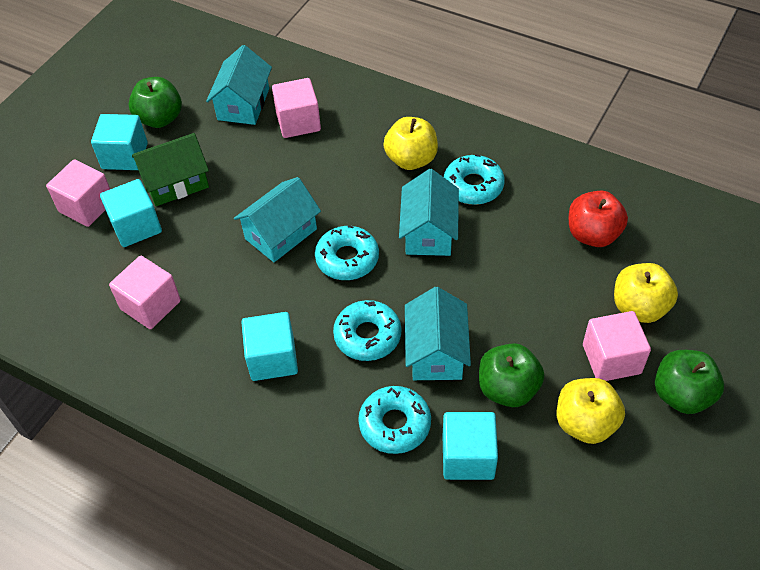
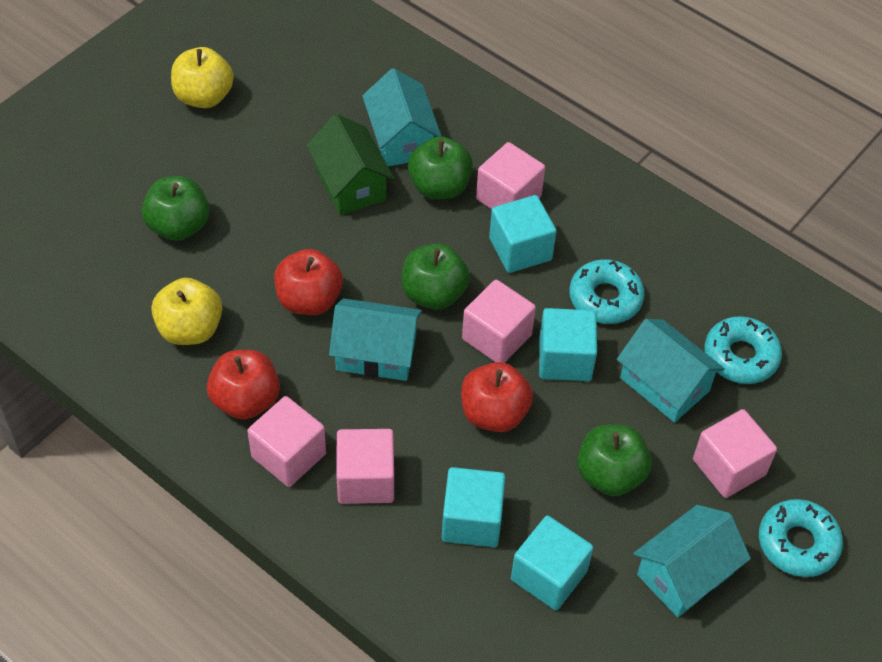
green apple: [129,77,182,128] [479,343,544,407] [655,350,724,414] = 3 -> [142,176,210,241] [402,243,470,310] [408,136,473,199] [577,424,652,496] = 4
pink cube: [46,159,110,227] [109,256,181,329] [272,78,321,138] [583,311,651,381] = 4 -> [247,396,326,487] [336,429,394,504] [462,280,536,363] [476,142,545,209] [693,409,777,498] = 5
red apple: [569,190,628,247] = 1 -> [207,350,280,420] [274,249,343,315] [461,362,533,432] = 3
turquoise donut: [315,225,379,280] [333,300,401,361] [358,386,431,454] [444,154,505,205] = 4 -> [569,259,645,324] [705,316,782,384] [759,499,843,577] = 3
yellow apple: [383,117,438,170] [557,378,625,444] [614,263,678,323] = 3 -> [151,278,222,345] [171,47,234,108] = 2

